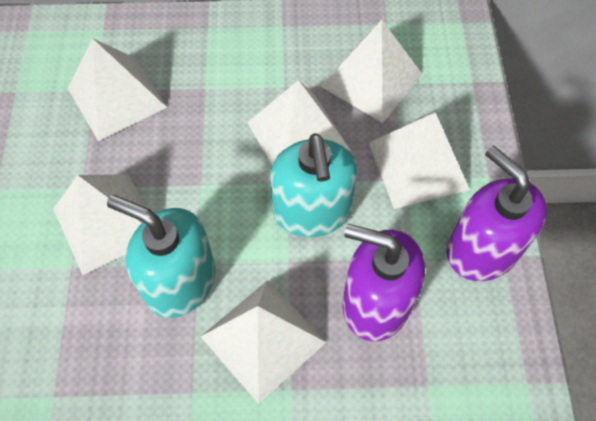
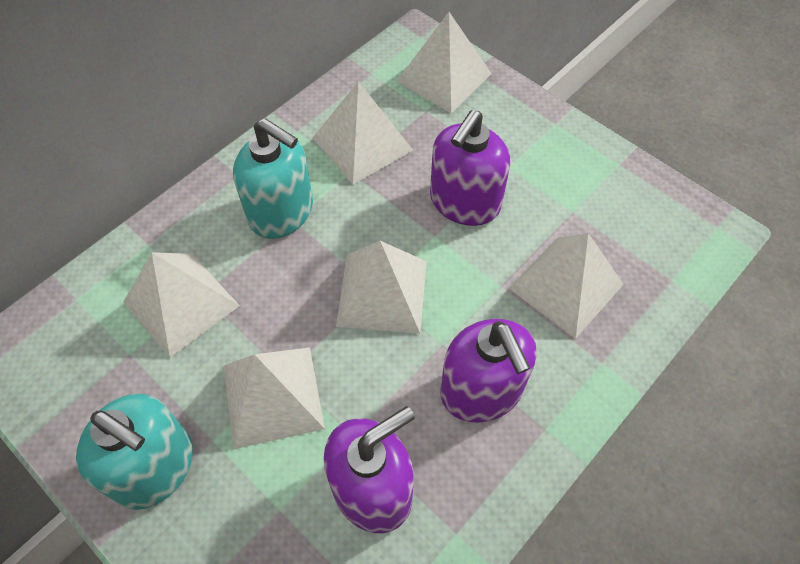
purple soap dispenser: [342,224,425,341] [447,145,547,281] = 2 -> [324,406,415,533] [430,110,510,226] [440,319,537,423] = 3

